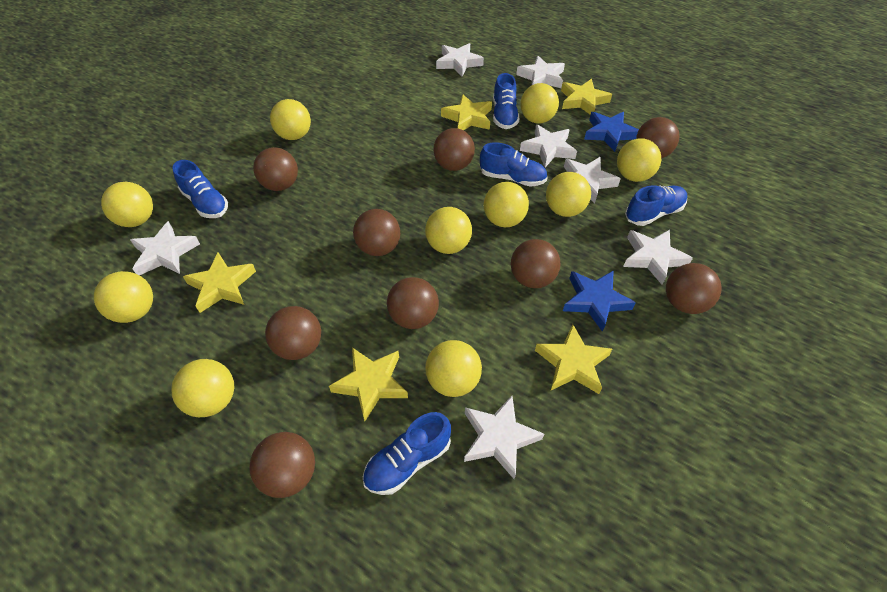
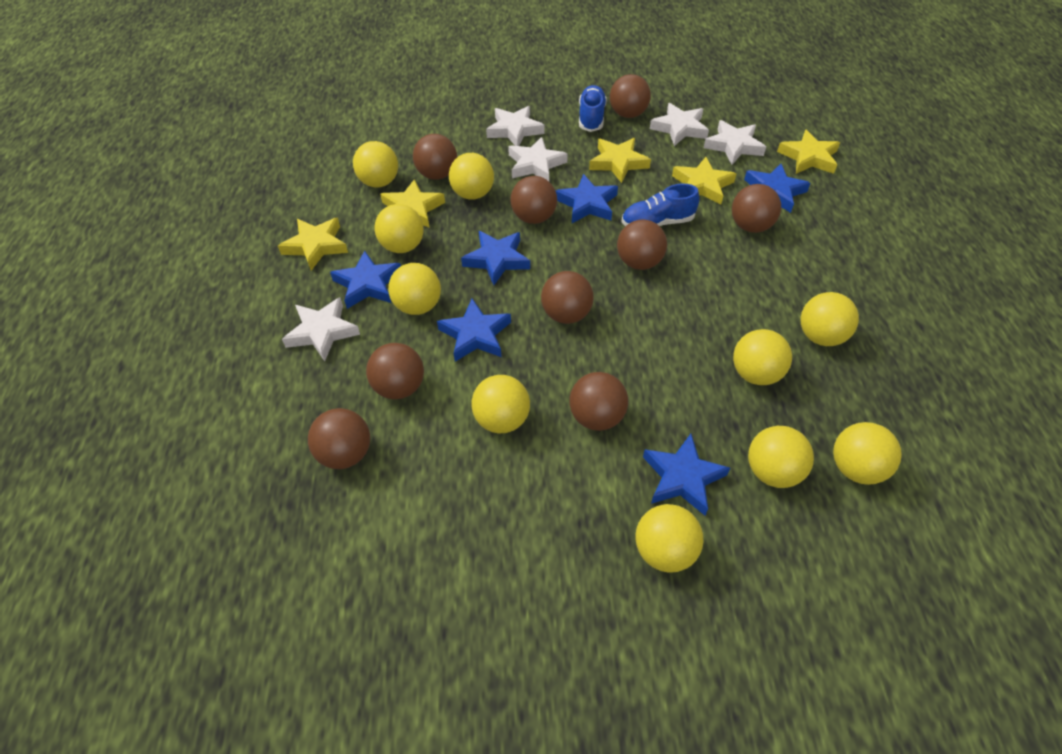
blue shoe: [173,160,228,218] [363,412,451,495] [480,142,548,187] [493,73,519,129] [625,185,687,226] = 5 -> [579,85,607,132] [622,184,700,226] = 2
blue star: [563,270,636,332] [584,112,639,152] = 2 -> [330,250,401,309] [437,299,511,362] [461,231,530,285] [555,174,618,223] [643,434,730,516] [744,164,810,213] = 6
white star: [130,221,200,275] [436,43,484,77] [464,396,544,479] [516,56,565,88] [520,124,577,167] [564,157,620,203] [623,230,693,285] = 7 -> [282,297,360,361] [486,106,545,146] [508,137,568,181] [650,103,709,146] [704,120,766,165] = 5

